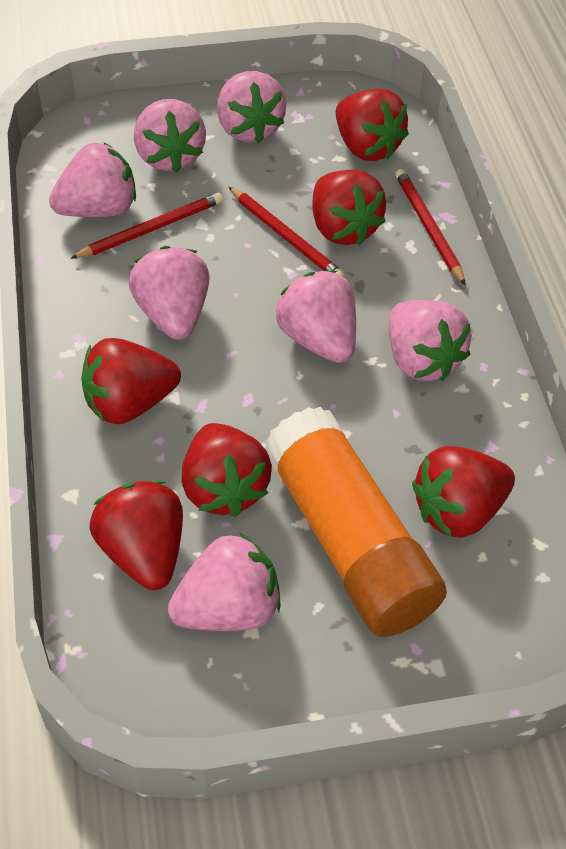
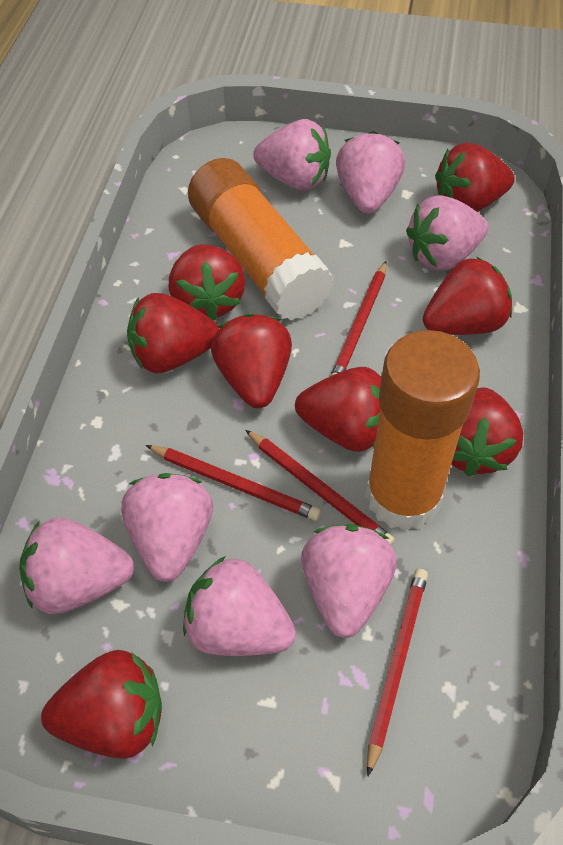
orange glue stick: [264,407,447,637] = 1 -> [188,158,333,321] [365,330,480,531] = 2
red pencil: [70,193,223,259] [229,187,345,277] [395,169,466,285] = 3 -> [146,445,321,521] [245,430,395,545] [331,261,387,376] [367,569,428,777] = 4
red strawberry: [81,338,181,424] [89,480,183,590] [181,423,272,517] [312,170,386,245] [336,88,409,161] [412,446,515,538] = 6 -> [41,650,162,759] [127,293,219,373] [169,244,245,321] [211,313,292,408] [295,367,382,452] [423,257,512,335] [435,143,515,212] [451,387,523,476] = 8

